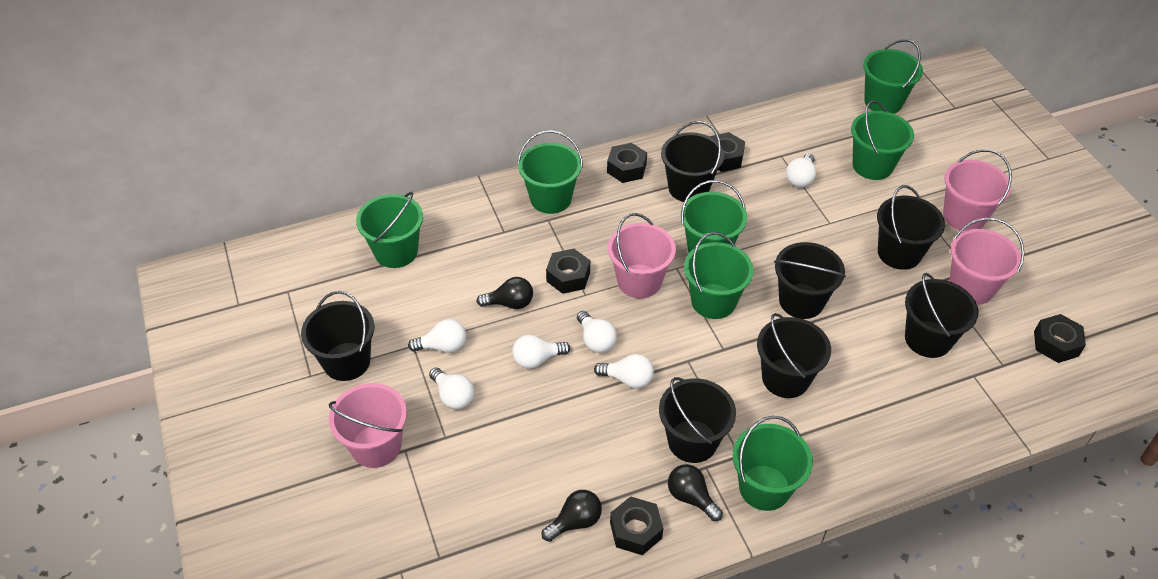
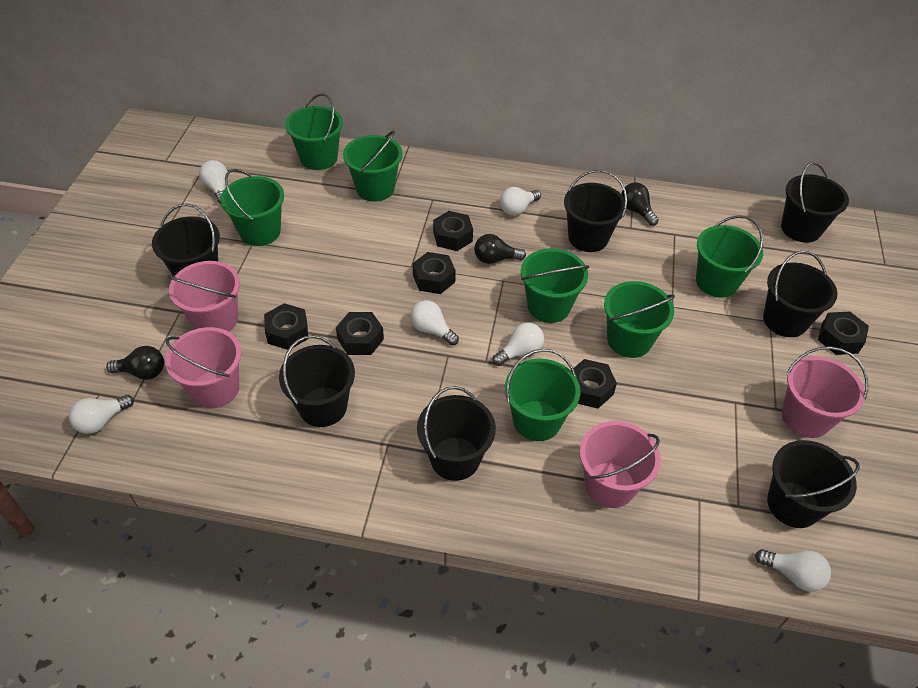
black nut: [546,249,590,294] [607,143,647,183] [610,496,663,555] [710,132,745,172] [1034,314,1086,363] = 5 -> [264,303,308,350] [336,312,384,355] [413,252,456,294] [433,211,473,251] [574,359,617,408] [818,312,869,355] = 6

